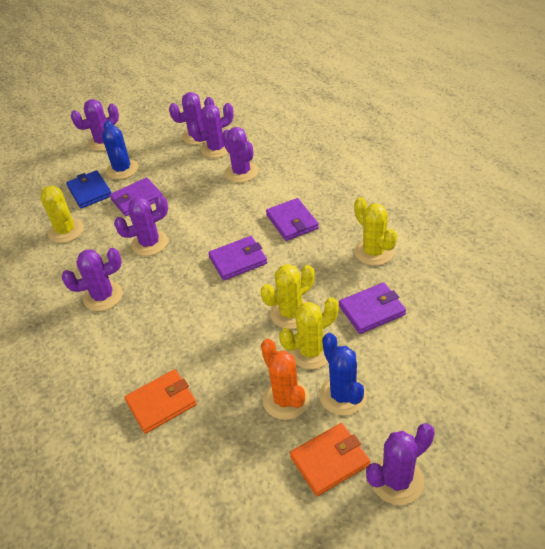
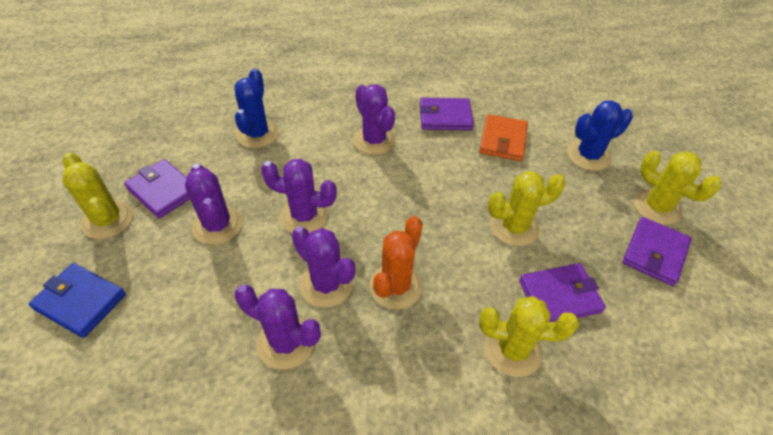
orange wallet: [124,369,197,434] [290,423,370,496] = 2 -> [479,114,528,161] = 1
purple cactus: [62,248,123,311] [71,99,119,151] [114,195,168,256] [169,92,214,145] [189,103,234,158] [222,127,258,183] [366,423,435,505] = 7 -> [185,164,243,245] [235,285,321,370] [261,159,337,234] [292,226,355,308] [353,84,396,155] = 5

